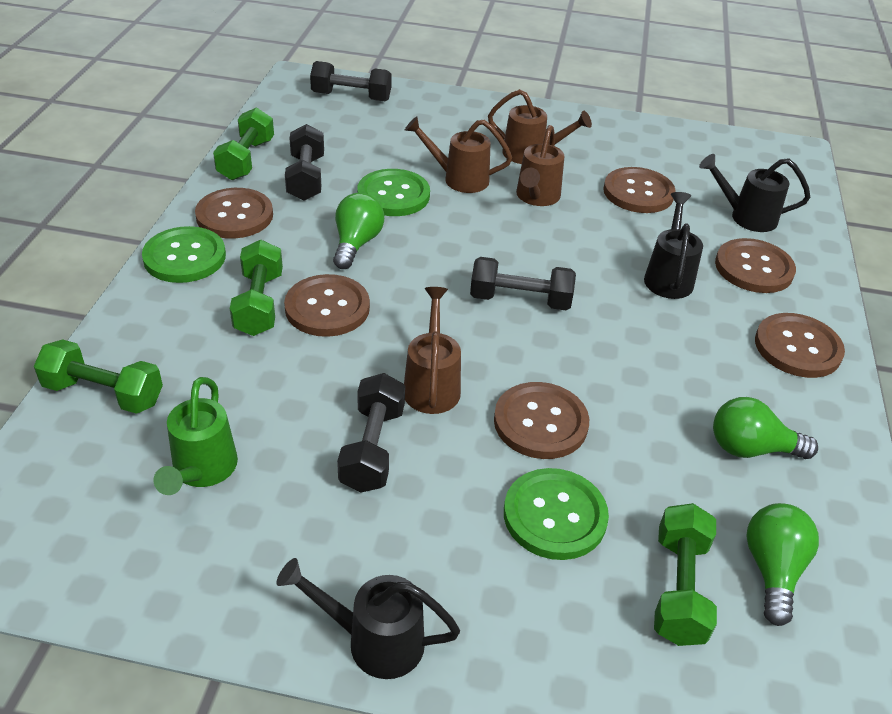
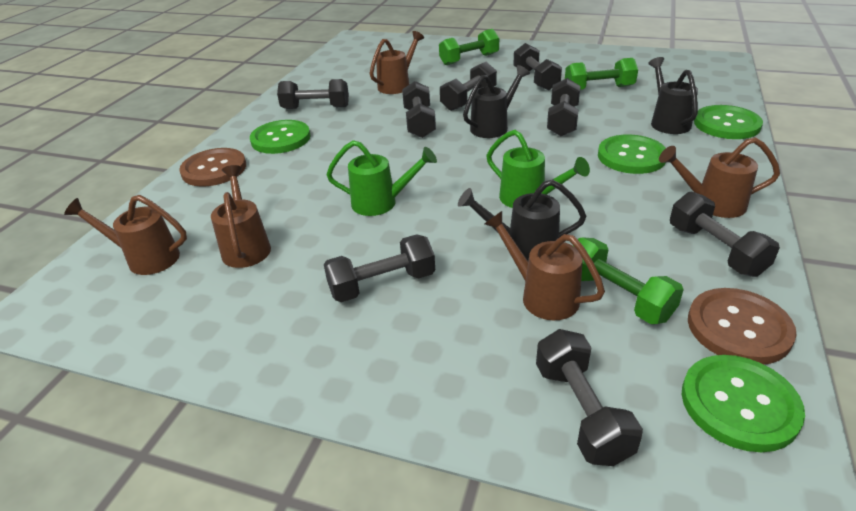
black dumbbell: [285,124,324,201] [310,61,392,102] [337,373,405,493] [470,257,576,310] = 4 -> [277,79,349,109] [324,234,435,302] [402,81,436,138] [440,62,497,111] [513,43,562,90] [536,329,643,466] [547,78,580,137] [670,191,780,277] = 8
brown button: [195,188,273,239] [284,274,370,337] [494,382,589,459] [603,167,676,213] [715,238,796,293] [755,313,845,378] = 6 -> [179,148,246,187] [688,288,797,364] = 2
brown watering can: [404,287,461,414] [405,116,512,193] [488,89,592,164] [516,125,565,206] = 4 -> [64,195,187,275] [211,165,271,268] [370,31,424,94] [485,211,605,320] [659,137,780,218] = 5
green button: [142,226,226,283] [358,169,430,216] [504,468,609,560] = 3 -> [250,120,311,154] [598,134,666,174] [682,355,805,452] [694,105,763,139] = 4
green dumbbell: [34,339,163,414] [213,107,274,180] [230,240,283,336] [654,503,717,646] = 4 -> [439,29,499,65] [565,58,638,90] [578,237,684,324] = 3
green light bulb: [333,193,384,269] [713,397,818,459] [746,503,819,626] = 3 -> none = 0
green watering can: [153,377,238,495] = 1 -> [326,140,437,216] [486,130,590,208] = 2

